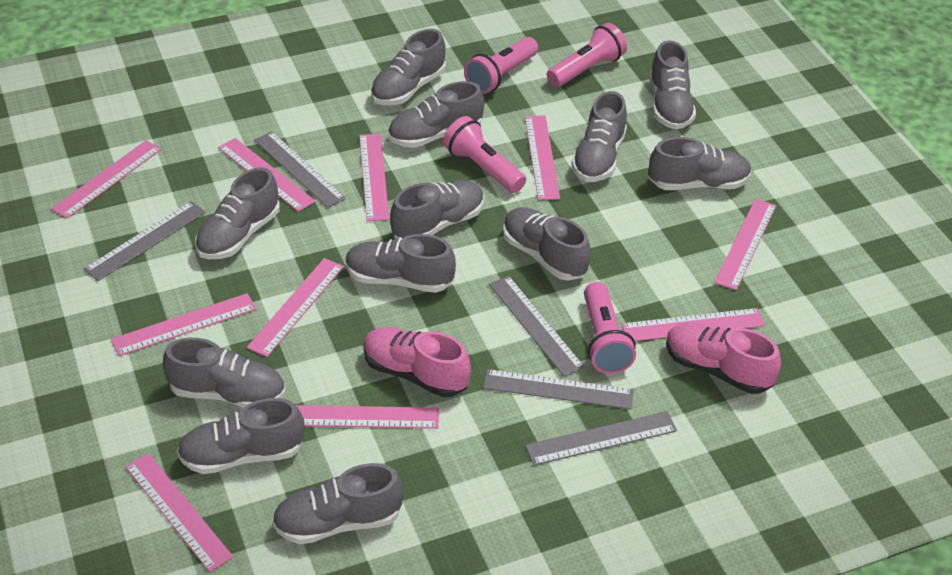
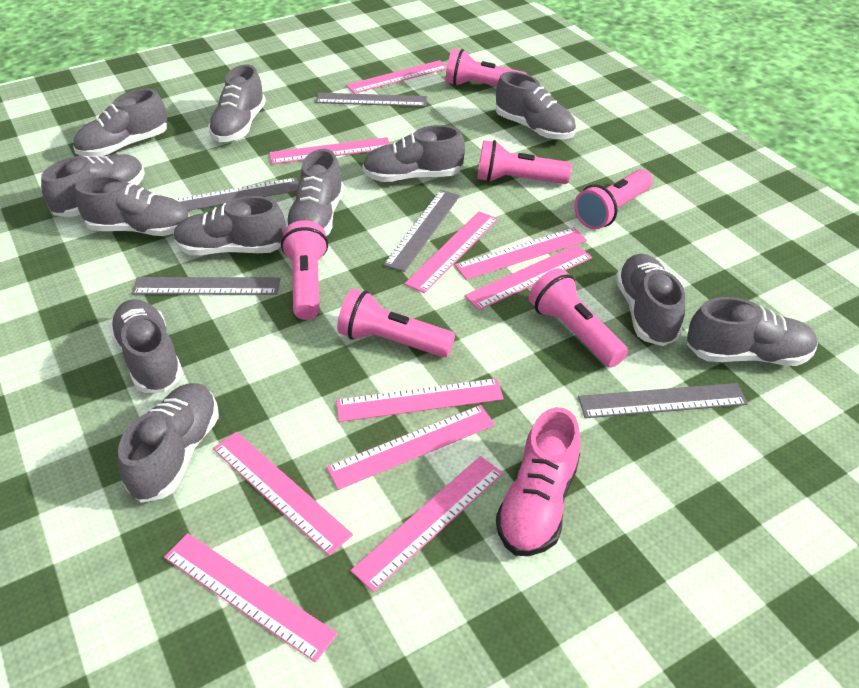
pink flashlight: [443,116,526,193] [464,37,538,94] [547,23,627,87] [584,282,636,374] = 4 -> [281,220,328,320] [337,289,455,358] [446,48,527,86] [477,140,572,184] [529,268,628,367] [574,169,653,230] = 6
pink shoe: [363,327,471,397] [666,323,781,394] = 2 -> [496,407,581,556] = 1

